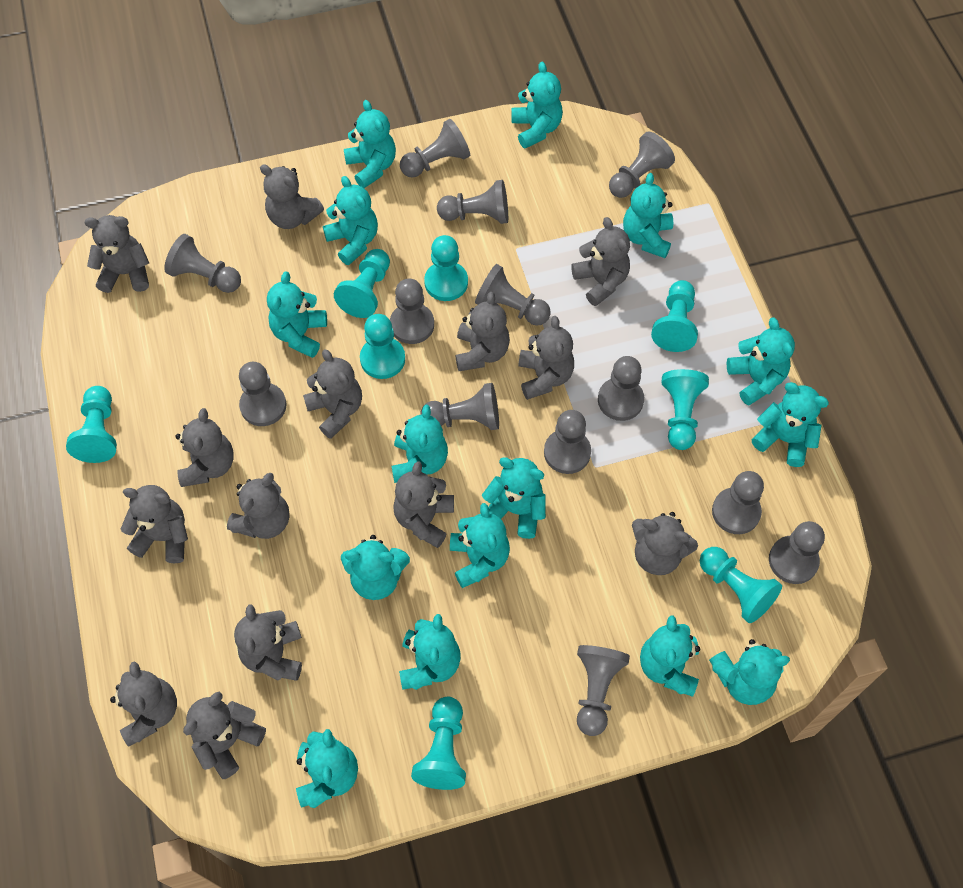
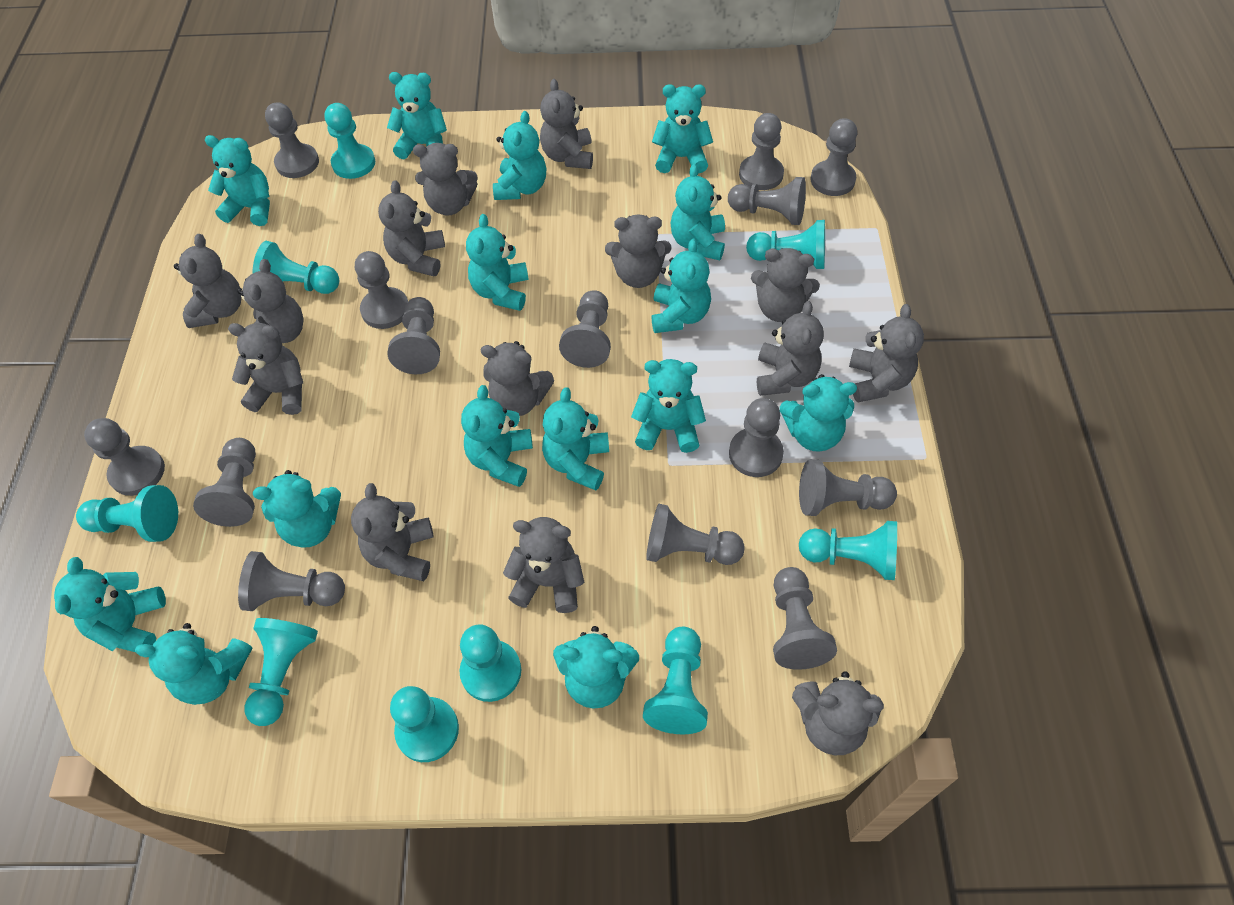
grey pawn: [164,234,241,293] [239,362,287,426] [390,279,434,344] [400,119,470,178] [421,383,499,430] [437,180,508,224] [475,264,551,326] [544,410,591,474] [577,645,630,736] [598,356,644,421] [609,132,675,198] [712,471,764,534] [769,521,825,584] = 13 -> [84,418,165,496] [193,438,256,527] [238,551,345,611] [265,102,319,178] [355,251,408,329] [388,297,440,374] [559,290,611,368] [646,504,745,565] [728,177,806,225] [729,398,784,477] [739,113,784,190] [773,567,837,670] [799,459,897,516] [811,118,857,196] = 14
turquoise pawn: [66,386,117,463] [334,249,390,318] [360,314,405,379] [411,697,466,790] [424,235,468,301] [651,280,698,352] [662,369,709,450] [700,547,782,623] = 8 -> [76,485,178,542] [244,618,318,726] [252,241,339,294] [325,103,375,179] [390,686,459,762] [459,624,521,702] [643,627,708,735] [746,220,825,269] [799,521,897,580] = 9

